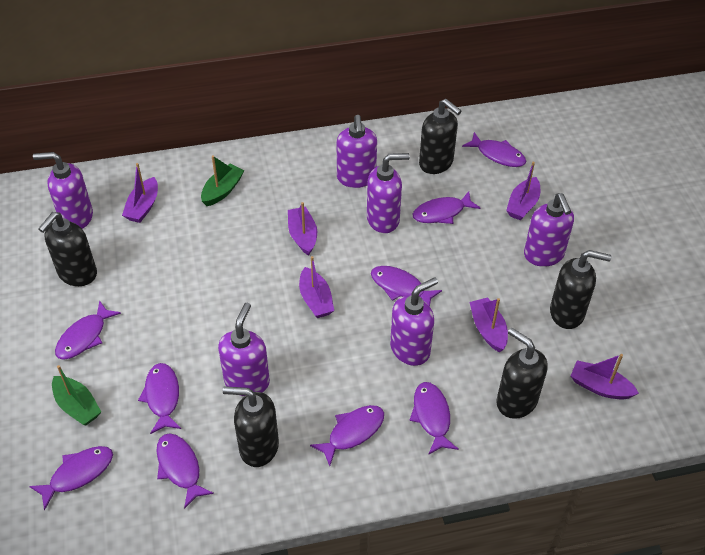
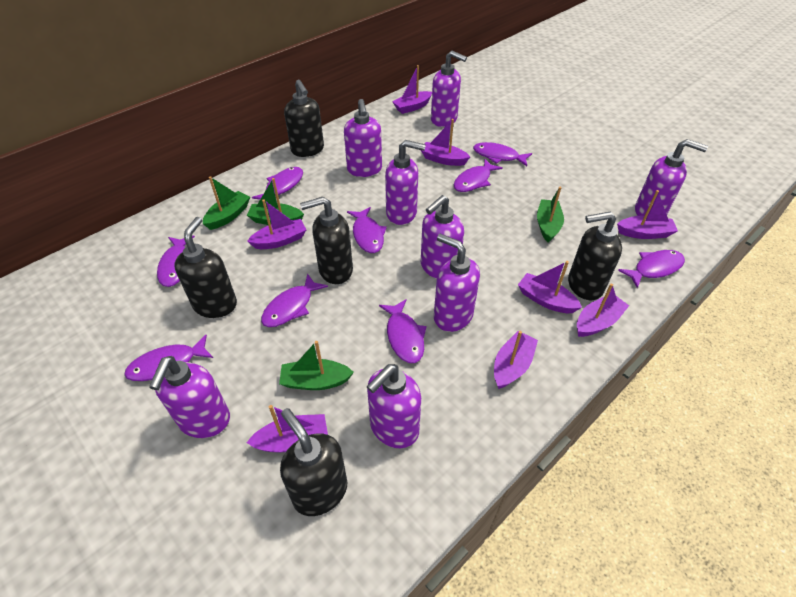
green boat: [52,365,101,425] [201,155,244,206] = 2 -> [203,176,250,230] [247,178,304,225] [279,341,354,390] [537,187,564,242] = 4
purple boat: [122,163,158,223] [288,202,317,256] [299,256,334,318] [469,297,508,352] [506,162,540,220] [571,354,639,400] = 6 -> [247,199,307,249] [247,405,328,452] [392,65,432,114] [421,119,470,166] [494,331,538,389] [518,261,582,313] [577,283,629,337] [617,190,678,239] = 8
purple soap dispenser: [33,152,93,229] [218,303,270,396] [337,115,377,188] [367,153,410,233] [390,277,438,366] [524,193,574,267] = 6 -> [149,356,230,438] [344,99,382,177] [367,364,421,448] [385,140,426,225] [421,195,464,279] [431,51,467,127] [434,234,480,332] [635,139,708,216] = 8

